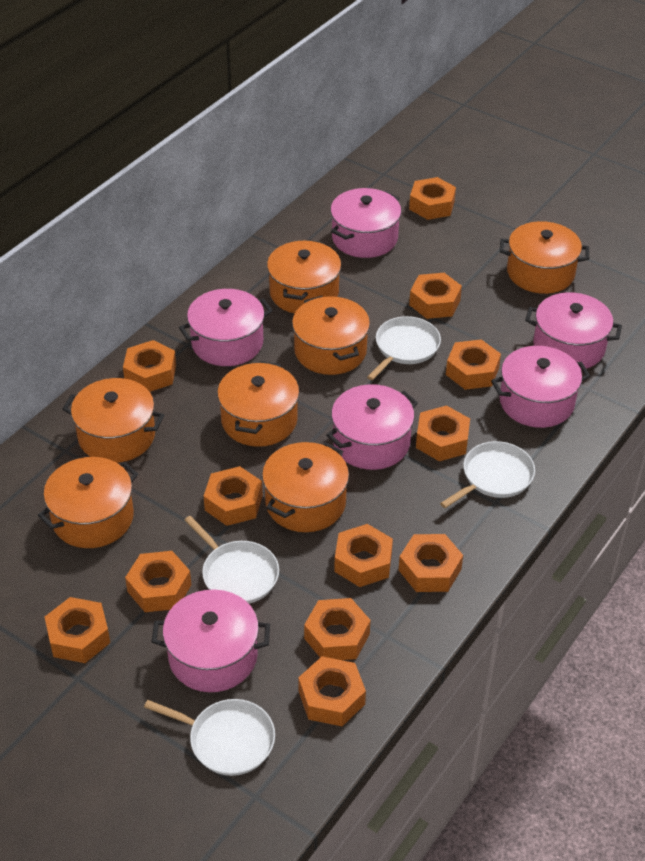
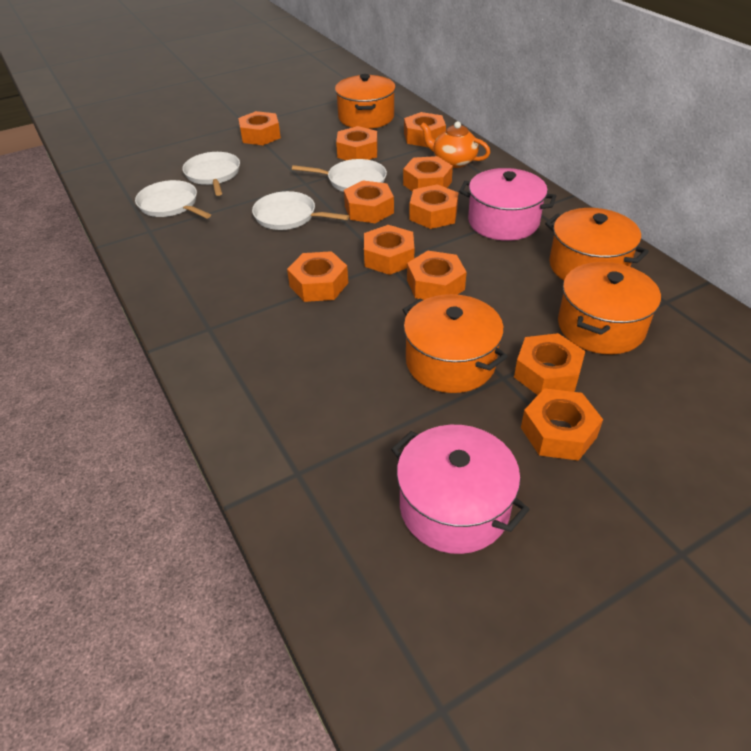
orange nut: [45,597,110,663] [123,340,176,392] [125,551,191,612] [204,466,263,526] [298,656,366,726] [304,598,371,660] [334,524,393,587] [399,534,463,592] [409,177,456,220] [409,273,462,319] [416,405,470,461] [446,339,501,390] = 12 -> [238,111,281,145] [287,251,348,302] [336,126,378,160] [344,180,394,223] [364,225,414,275] [403,156,453,192] [404,112,446,147] [407,251,467,300] [409,184,459,229] [514,333,585,395] [521,388,603,461] = 11
orange pot: [38,457,138,548] [63,378,164,463] [217,361,299,447] [262,442,349,532] [267,240,341,314] [292,296,370,375] [500,221,589,294] = 7 -> [335,74,396,129] [403,294,508,393] [545,208,649,280] [558,262,661,354] = 4
orange teapot: none = 0 -> [420,121,491,168] = 1
pink pot: [152,589,270,692] [179,289,273,366] [326,384,418,470] [330,188,401,258] [491,346,590,428] [525,293,622,370] = 6 -> [391,425,530,554] [459,168,556,241] = 2

